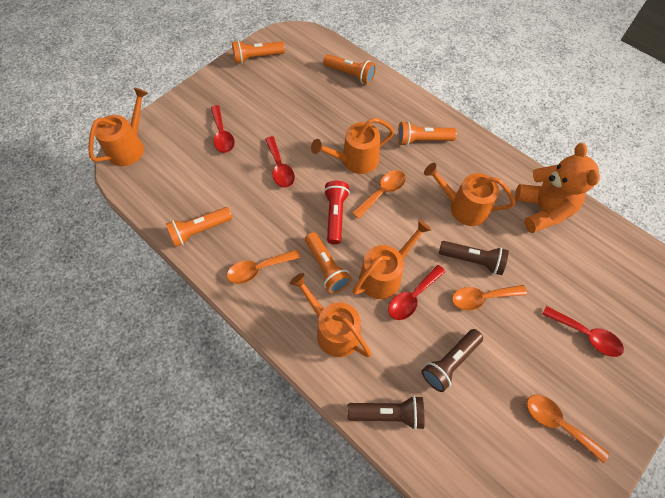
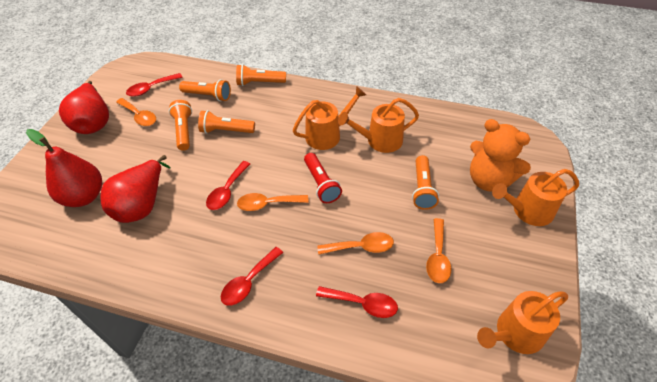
brown flashlight: [347,396,425,430] [422,329,483,392] [439,241,509,275] = 3 -> none = 0
orange watering can: [88,87,148,166] [290,273,372,358] [311,118,394,174] [352,220,431,299] [424,163,515,226] = 5 -> [293,86,366,150] [338,98,419,153] [477,291,568,354] [492,169,579,226] = 4
red pear: none = 0 -> [26,129,102,207] [59,81,109,134] [100,155,171,223] = 3

